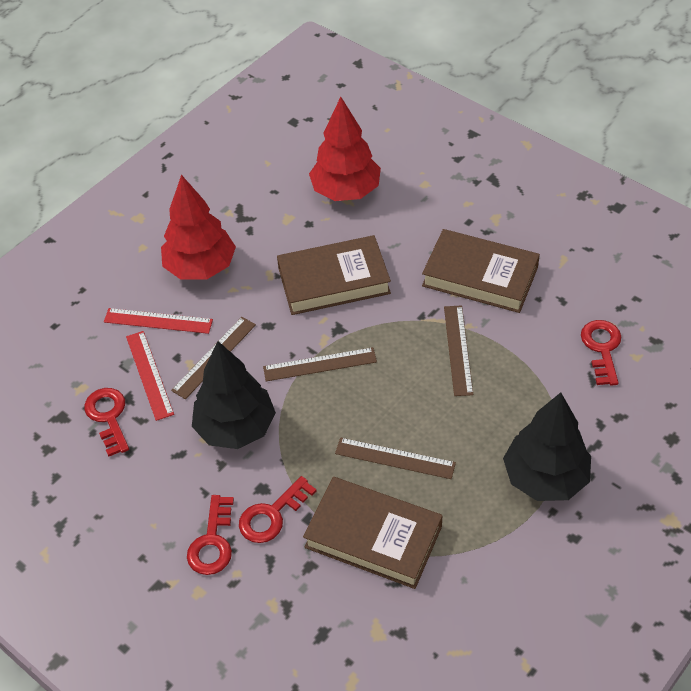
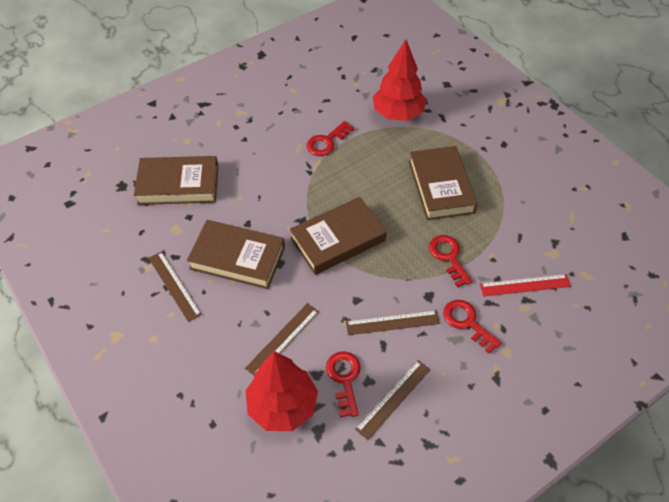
black tree: [192,341,276,449] [503,392,591,501] = 2 -> none = 0
brown book: [277,235,391,315] [303,477,443,589] [422,229,540,313] = 3 -> [134,156,218,205] [187,220,285,289] [290,197,387,275] [409,146,478,220] = 4
red ruler: [104,308,213,334] [126,331,174,421] = 2 -> [480,274,571,296] = 1

